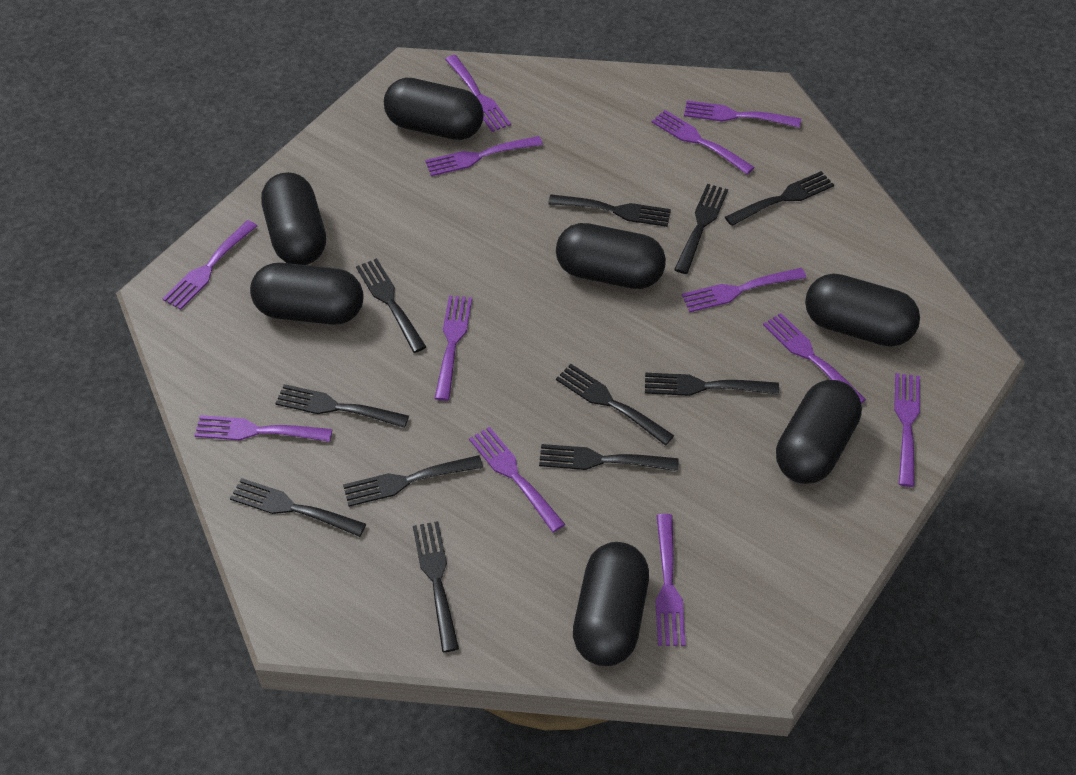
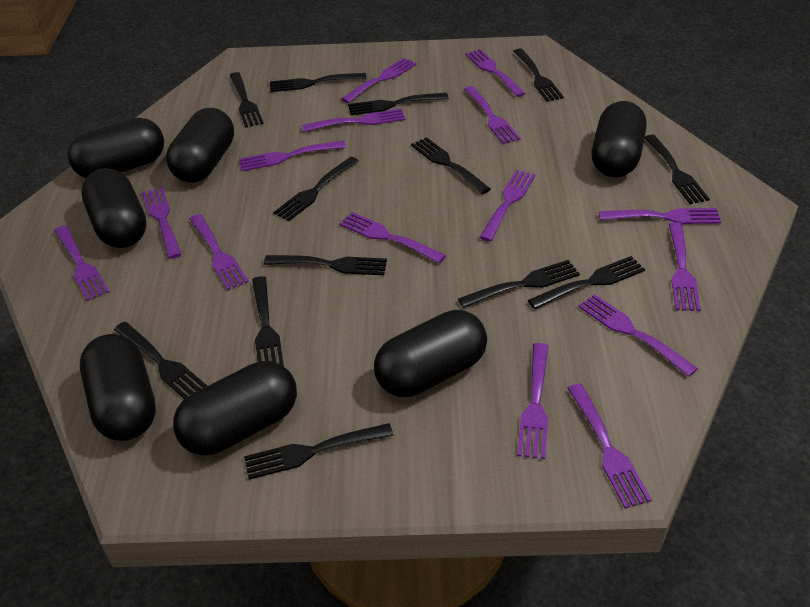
black fork: [230,478,366,537] [275,384,409,428] [343,455,483,507] [356,258,426,353] [413,521,459,652] [539,444,678,471] [548,194,671,227] [556,364,674,445] [645,373,779,396] [674,184,728,274] [725,171,834,226] = 11 -> [114,322,207,399] [230,72,264,128] [244,423,393,480] [252,276,284,366] [264,255,387,275] [270,73,367,92] [273,157,359,221] [348,92,449,115] [411,137,491,194] [458,260,580,308] [513,48,564,102] [528,256,645,309] [645,134,710,204] = 13
purple fork: [163,220,257,310] [194,415,332,442] [425,136,543,176] [434,295,472,401] [445,55,511,132] [469,426,565,532] [652,110,755,174] [655,514,686,646] [682,268,806,312] [684,100,801,128] [763,313,866,404] [894,373,920,487] = 12 -> [54,225,109,301] [142,187,182,259] [189,214,249,290] [239,141,346,171] [302,108,405,132] [339,212,446,263] [341,58,417,103] [464,86,521,144] [465,49,526,97] [479,170,536,241] [517,343,548,459] [568,384,652,508] [578,294,698,377] [599,208,721,224] [669,222,701,311] = 15

